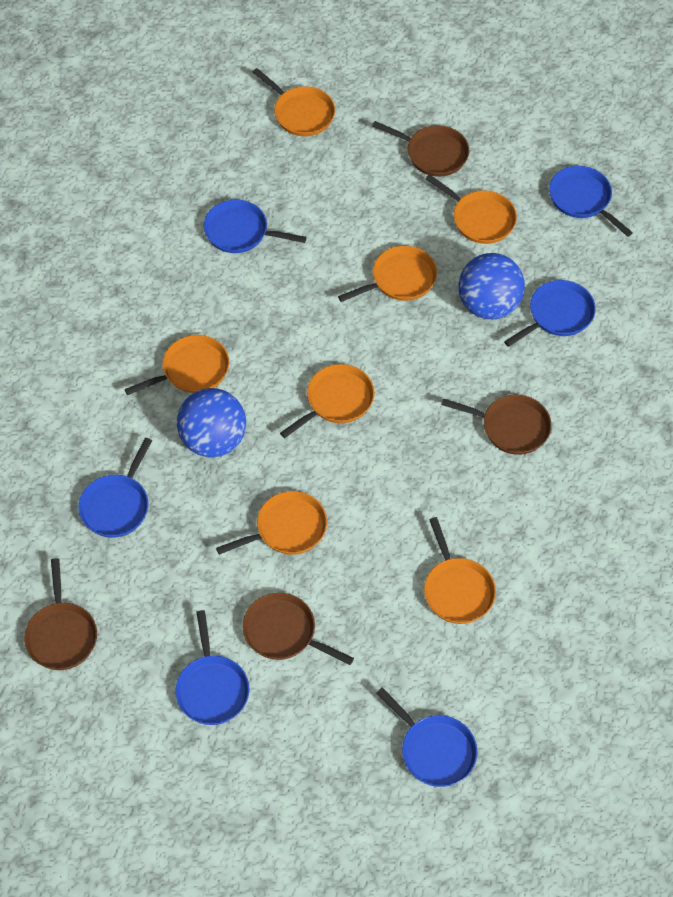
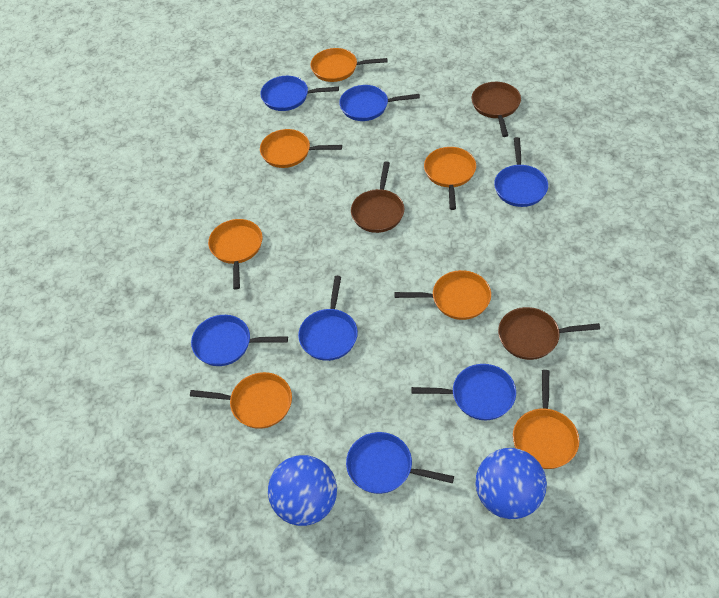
blue pan: [78,438,152,538] [175,610,250,725] [203,200,307,253] [376,687,477,787] [504,280,596,347] [549,166,633,237] = 6 -> [191,315,288,366] [260,76,339,111] [298,276,358,361] [339,85,420,121] [346,432,454,494] [411,364,516,420] [494,137,548,207] = 7
brown pan: [24,558,97,670] [242,593,354,665] [372,121,469,177] [441,395,552,455] = 4 -> [351,161,404,233] [471,82,521,137] [498,307,600,360] = 3

